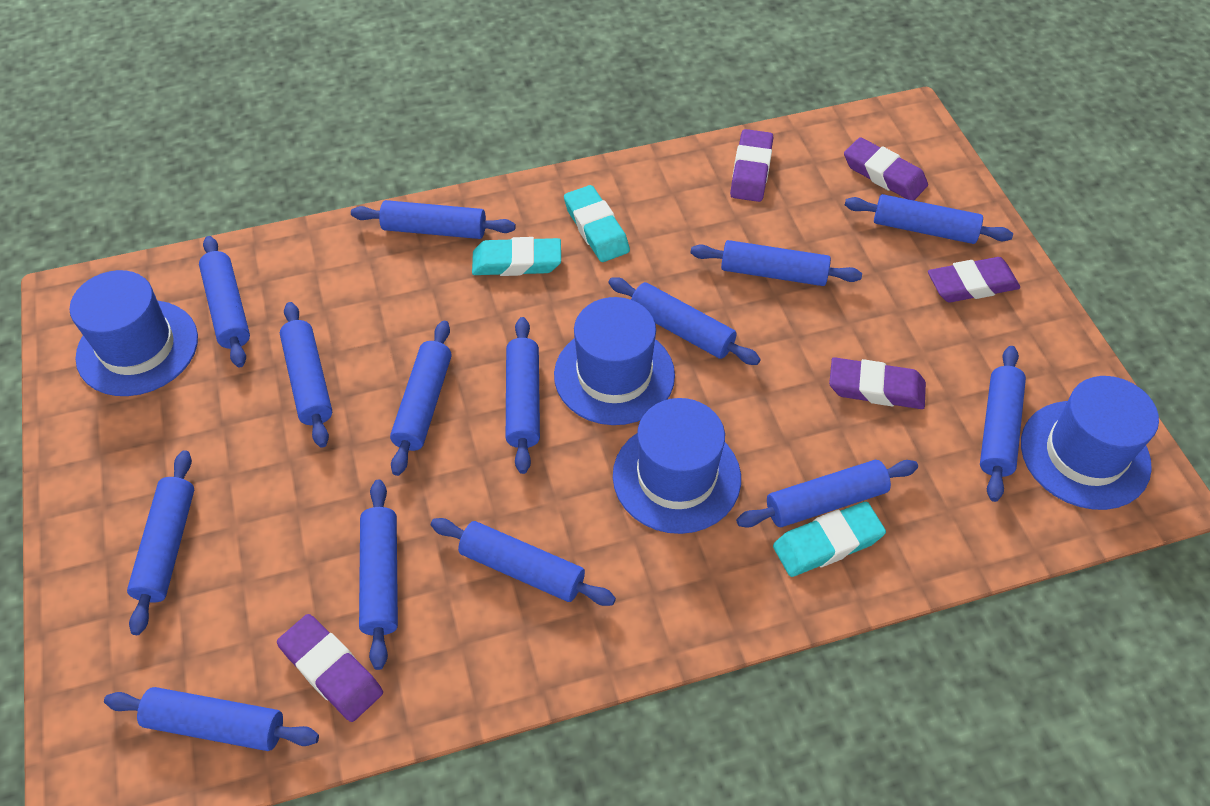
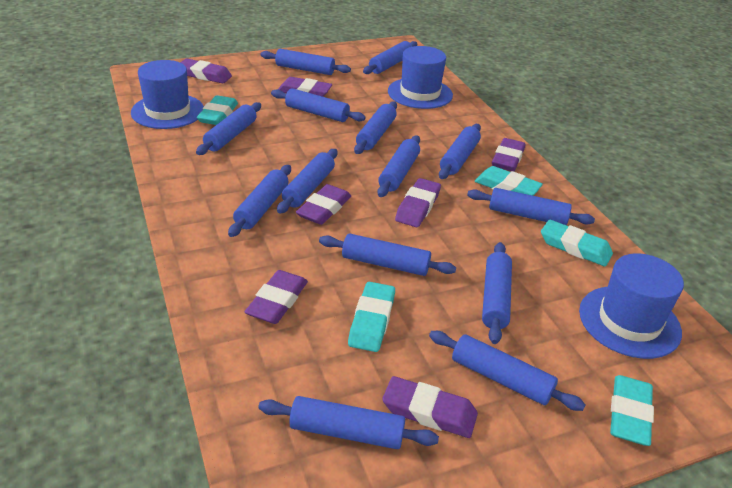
blue hat: [70,270,198,396] [554,297,675,425] [613,398,741,534] [1021,376,1159,510] = 4 -> [131,60,204,129] [388,46,453,109] [579,253,684,359] = 3
purple eraser: [277,614,383,722] [730,129,773,202] [829,357,926,409] [844,137,928,200] [928,257,1020,302] = 5 -> [180,59,232,83] [245,270,308,324] [278,77,332,97] [296,184,351,225] [382,376,478,438] [395,178,441,227] [492,138,525,171] = 7
turquoise eraser: [472,237,561,276] [564,185,630,262] [773,502,886,577] = 3 -> [197,95,238,125] [348,282,395,352] [475,166,543,196] [541,220,613,266] [610,375,654,446] = 5

